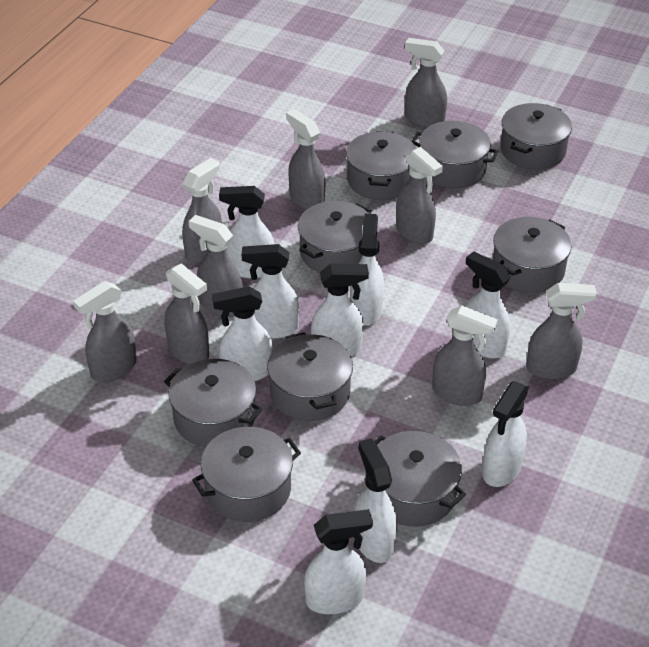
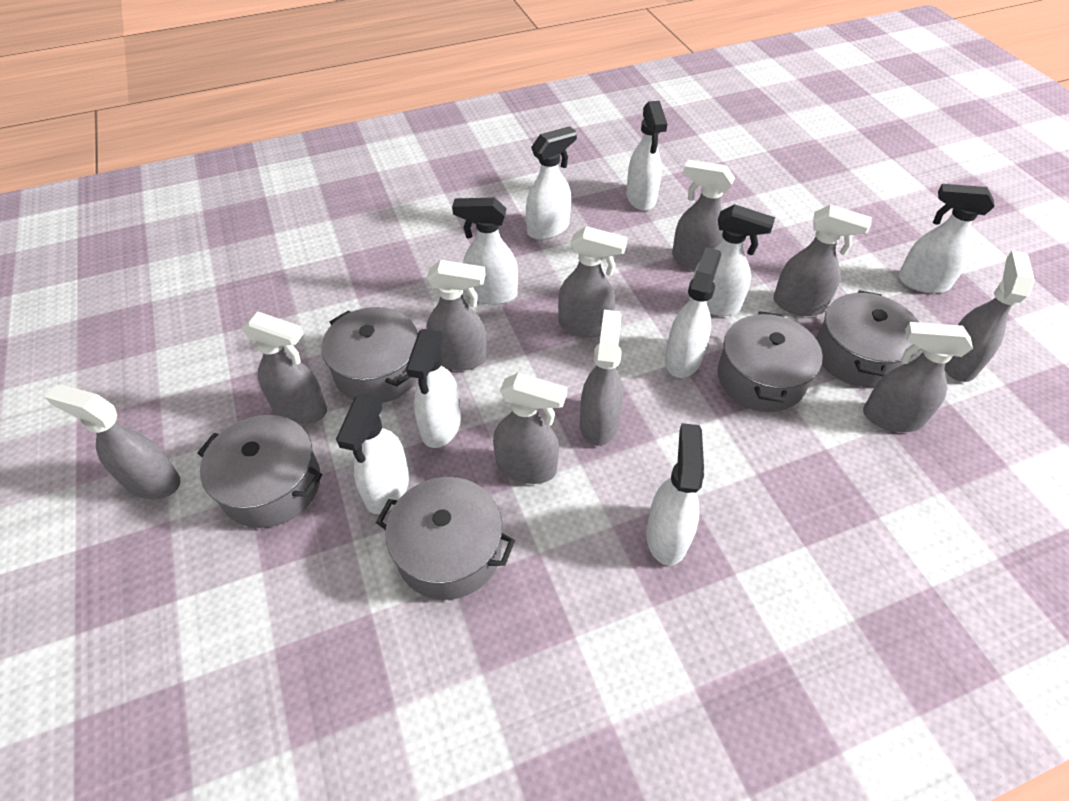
grey pot: [164,359,263,447] [192,427,301,522] [267,332,353,421] [298,201,372,273] [346,131,417,200] [375,431,466,527] [411,121,499,188] [493,217,572,293] [500,103,572,170] = 9 -> [197,415,322,528] [321,307,418,403] [376,477,515,600] [718,311,823,412] [816,290,919,387] = 5
grey spray bottle: [73,281,137,382] [165,263,209,364] [182,158,222,263] [189,215,243,317] [286,109,325,210] [396,147,443,244] [405,38,447,128] [432,305,498,406] [526,283,597,380] = 9 -> [45,385,181,499] [242,311,327,424] [426,260,487,370] [493,373,567,484] [558,226,628,338] [580,310,623,446] [672,160,735,270] [773,205,872,316] [863,322,973,432] [944,251,1035,382] = 10

